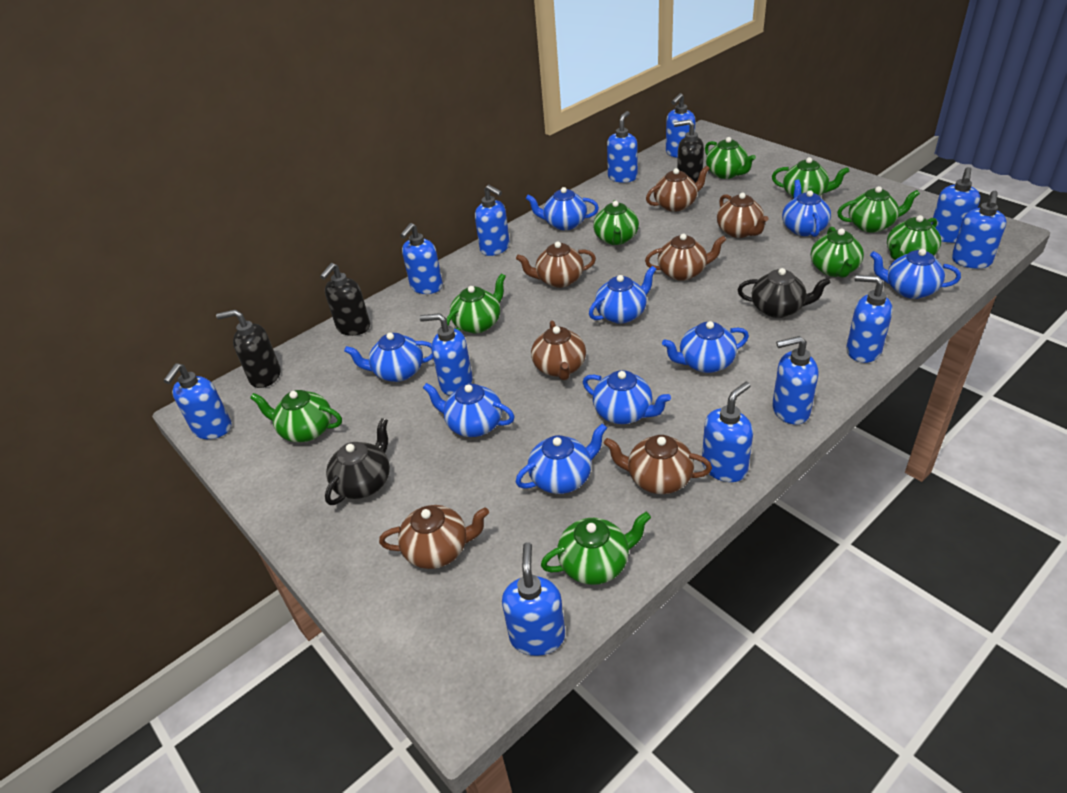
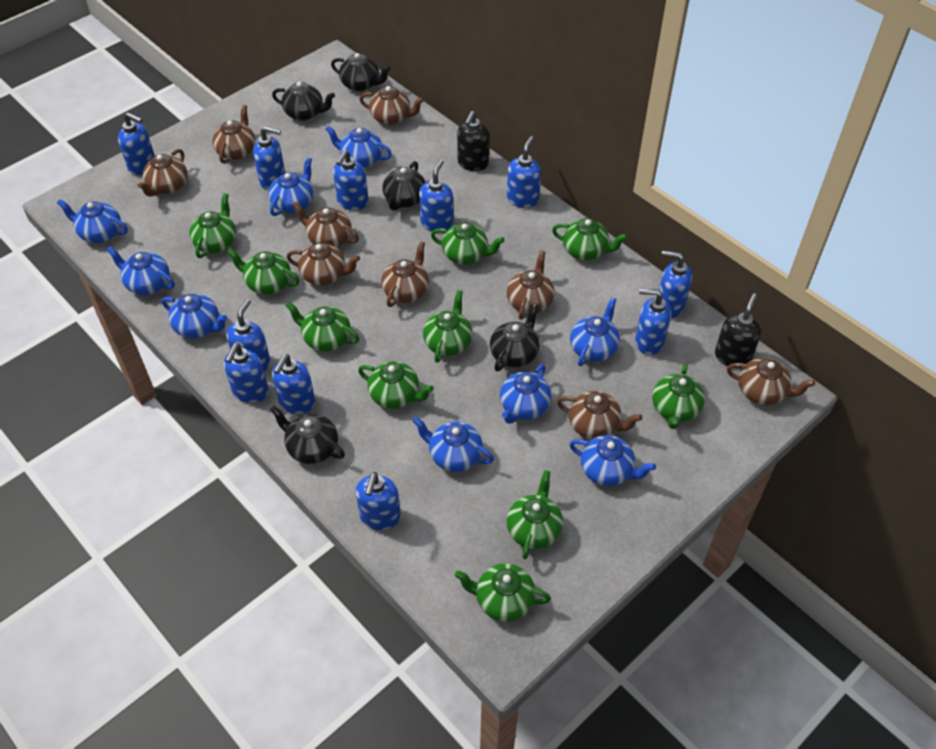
black soap dispenser: [216,310,281,388] [320,263,370,336] [674,120,704,183] = 3 -> [457,111,489,171] [715,293,761,368] = 2
black teapot: [325,418,390,505] [738,268,831,318] = 2 -> [270,406,345,464] [272,82,335,121] [331,53,391,92] [382,161,426,211] [490,303,540,371] = 5
blue soap dispenser: [163,363,232,439] [400,223,443,294] [420,313,473,396] [475,185,510,256] [502,542,565,656] [607,111,638,183] [666,93,696,158] [702,382,753,482] [772,336,818,425] [846,275,893,363] [931,167,980,243] [952,191,1007,268] = 12 -> [118,112,155,175] [224,343,269,403] [226,299,271,371] [253,126,285,190] [272,354,315,414] [333,150,369,211] [356,472,401,530] [419,160,453,231] [507,136,541,208] [635,289,671,355] [659,251,692,318] = 11
brown teapot: [379,505,489,569] [516,241,596,288] [531,320,586,380] [604,435,712,494] [645,234,726,281] [646,166,710,212] [717,193,768,238] = 7 -> [137,149,188,197] [212,105,256,164] [287,243,360,285] [292,202,359,248] [359,86,424,125] [381,241,429,307] [507,251,555,320] [557,391,642,439] [727,358,815,405] = 9
green teapot: [250,390,342,442] [447,273,506,333] [541,512,651,585] [593,200,639,245] [705,137,756,179] [772,157,849,197] [811,227,864,277] [837,186,920,233] [887,215,941,260] = 9 -> [189,193,236,258] [227,248,300,295] [285,301,359,352] [358,361,434,409] [423,290,473,363] [431,222,505,265] [455,563,551,622] [507,470,563,559] [552,218,628,260] [652,363,705,429] = 10

